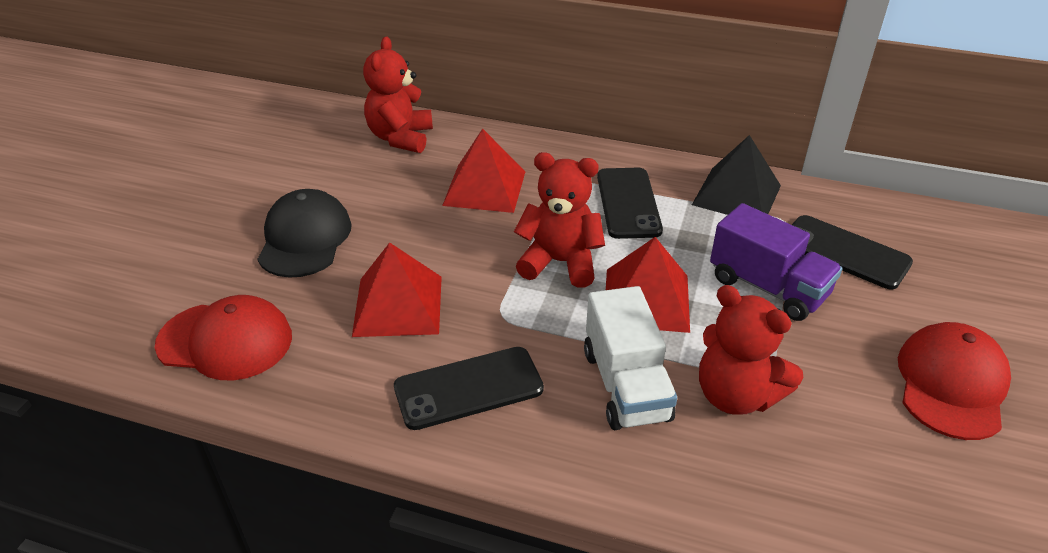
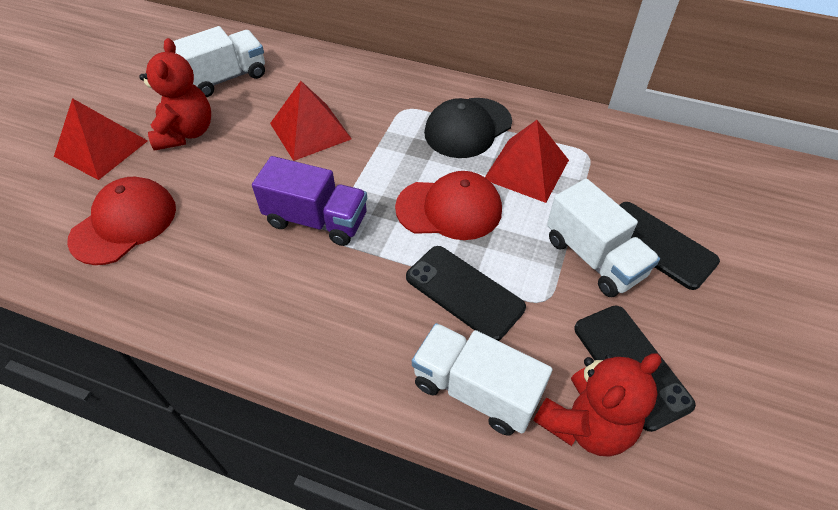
black pyramid: [692,135,781,215] = 1 -> none = 0
red teddy bear: [363,37,433,153] [514,152,605,288] [699,285,804,415] = 3 -> [139,38,211,151] [533,354,661,457] = 2
white truck: [584,286,677,430] = 1 -> [173,26,265,97] [412,323,552,436] [547,178,660,297] = 3

